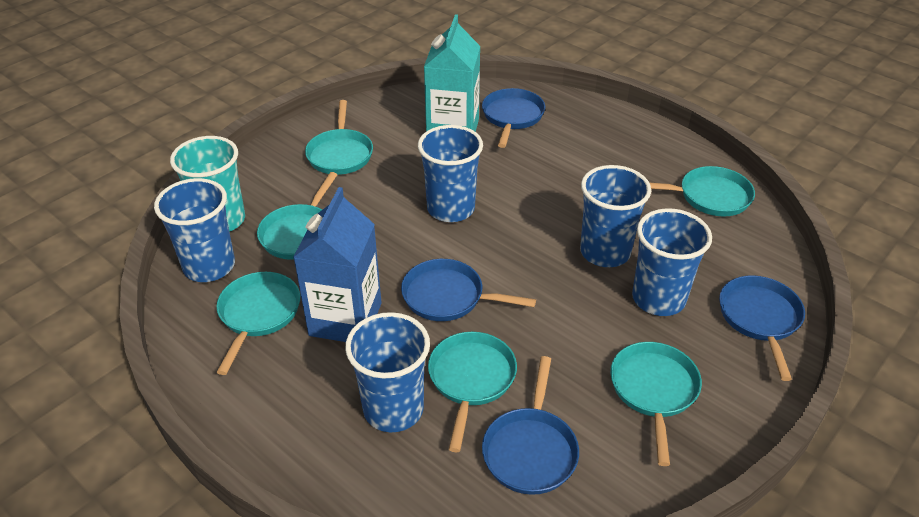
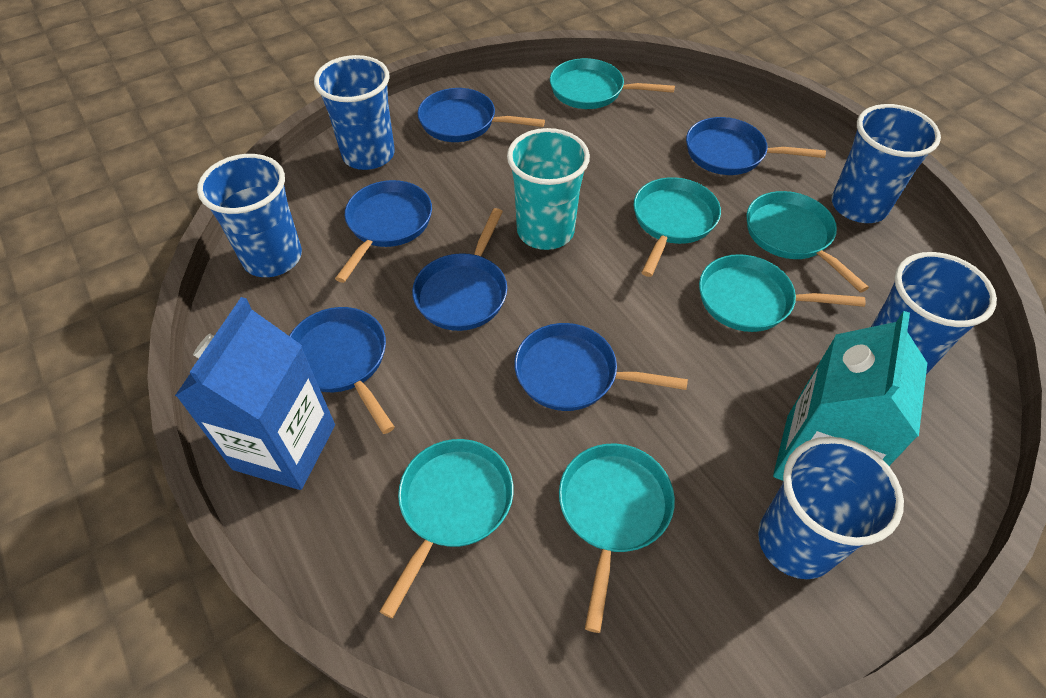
blue pan: [401,259,536,321] [482,88,545,148] [482,356,579,495] [719,275,805,381] = 4 -> [289,307,395,434] [335,180,432,283] [412,208,507,331] [418,88,545,142] [515,323,688,411] [686,117,826,175] = 6

